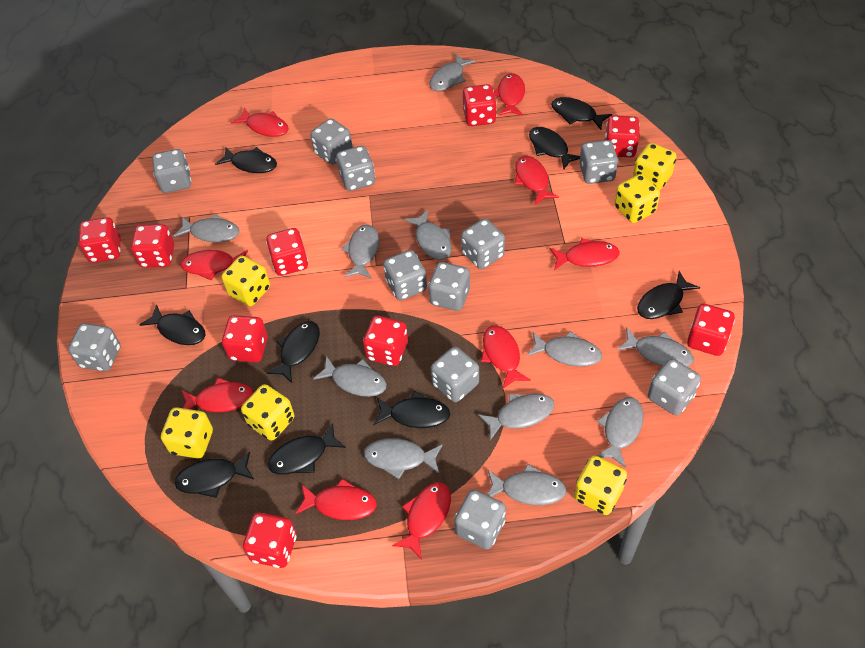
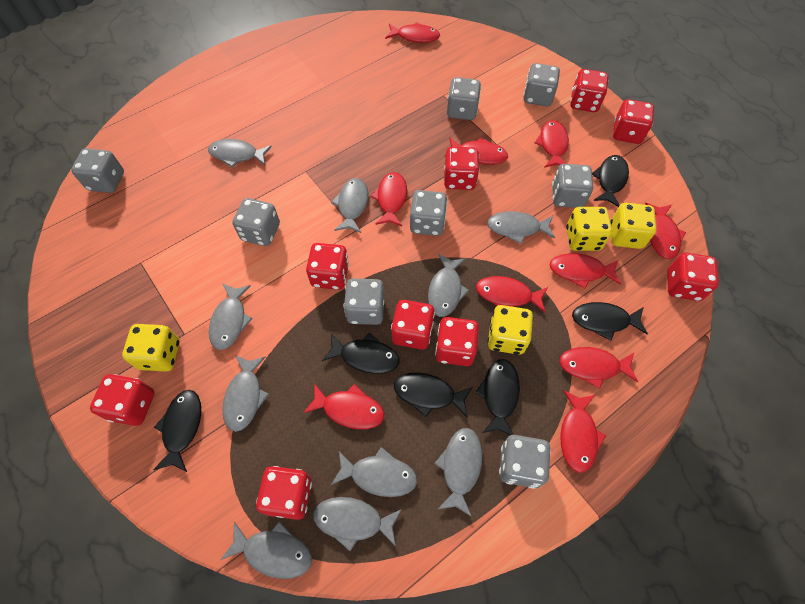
black fish: [140,304,205,345] [174,451,254,498] [215,147,277,173] [267,321,320,383] [268,423,346,474] [374,391,450,428] [529,127,580,169] [551,97,612,130] [637,271,700,319] = 9 -> [153,390,201,472] [322,333,400,374] [394,372,473,418] [475,359,520,435] [572,302,648,341] [592,155,629,207] = 6
grey dice: [68,323,120,371] [152,149,191,193] [310,118,353,165] [336,146,375,191] [383,250,427,300] [428,262,470,311] [431,347,479,402] [454,490,506,549] [461,219,505,269] [579,140,618,184] [648,359,701,415] = 11 -> [71,148,124,193] [232,198,280,246] [344,278,384,325] [410,190,447,236] [447,77,481,120] [499,435,551,489] [523,63,560,106] [552,164,593,208] = 8
grey fish: [174,214,239,242] [313,356,387,397] [341,224,379,279] [364,438,443,479] [405,210,452,260] [429,54,475,91] [478,393,555,440] [487,464,567,505] [527,331,602,367] [596,397,643,468] [617,327,694,367] = 11 -> [208,139,272,168] [209,283,253,350] [220,521,312,579] [222,355,269,432] [313,497,402,551] [331,178,368,233] [331,447,417,497] [428,253,469,317] [434,428,482,517] [487,211,555,244] = 10
red fish: [180,250,248,280] [181,378,254,412] [231,107,289,137] [295,478,377,520] [392,482,451,560] [481,326,531,389] [494,73,525,116] [515,156,559,204] [550,238,620,270] = 9 -> [303,383,384,429] [371,172,407,226] [385,22,440,43] [445,137,508,165] [476,276,548,313] [535,120,569,168] [549,253,621,289] [559,347,638,389] [560,390,606,473] [645,203,686,259] = 10
yellow dice: [161,407,213,459] [221,256,270,306] [241,384,294,441] [574,456,627,515] [614,174,660,223] [633,143,677,190] = 6 -> [122,324,180,372] [488,305,533,355] [566,207,612,251] [610,203,656,249] = 4

